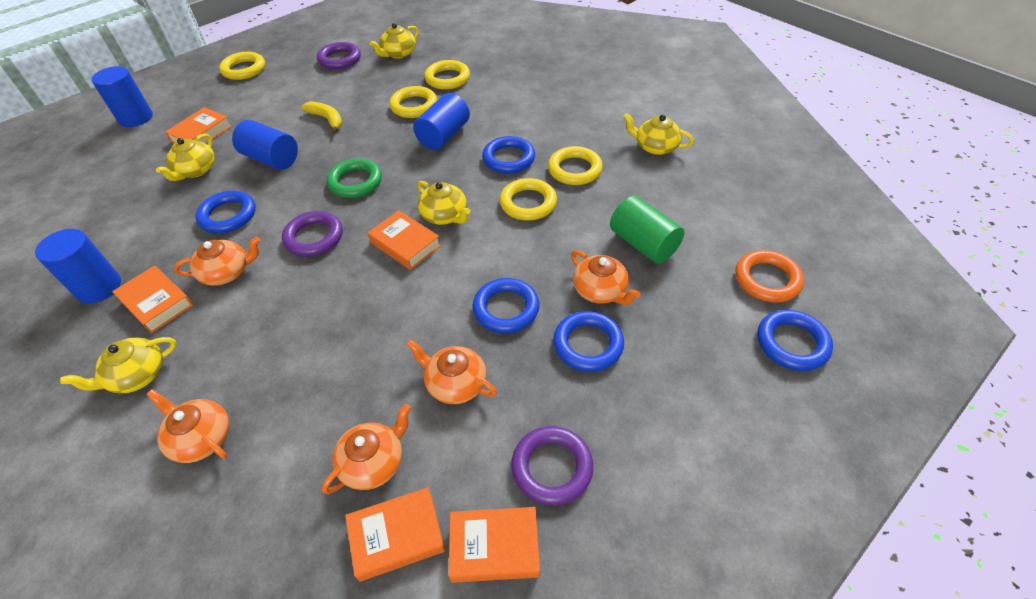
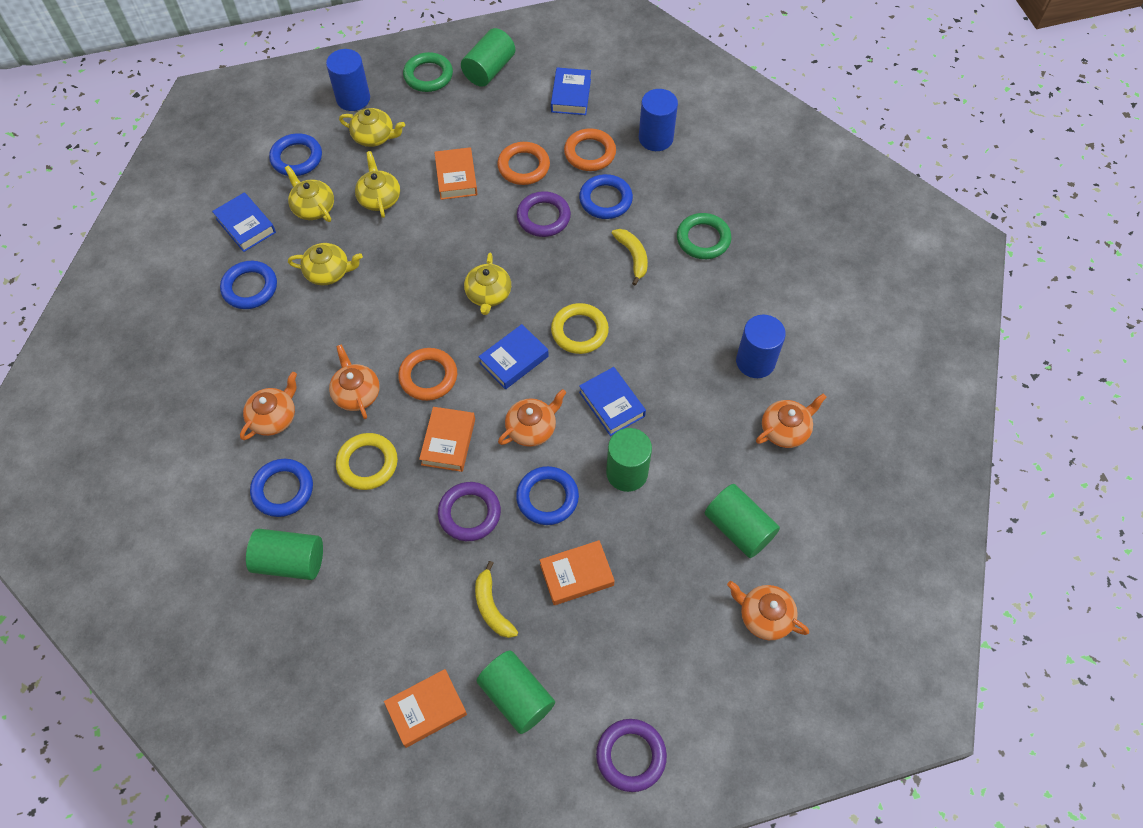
blue book: none = 0 -> [212,192,276,252] [478,324,549,390] [551,67,591,115] [579,367,646,436] = 4
blue cylinder: [35,229,121,303] [91,66,153,127] [232,120,298,170] [413,93,470,150] = 4 -> [326,49,370,111] [639,89,678,151] [736,315,786,378] = 3
green cylinder: [610,196,684,264] = 1 -> [246,529,323,580] [461,28,515,87] [477,650,555,734] [606,428,652,492] [705,484,780,558] = 5
green ring: [327,158,382,198] = 1 -> [403,52,453,92] [677,213,731,259] = 2
orange book: [112,266,193,333] [165,107,232,144] [345,487,445,582] [368,210,441,270] [449,507,540,583] = 5 -> [384,669,467,748] [419,407,475,472] [434,147,478,200] [540,540,615,605] = 4
orange ring: [735,250,804,303] = 1 -> [398,348,457,401] [497,142,550,185] [564,128,616,171] = 3
yellow banana: [301,101,342,133] = 1 -> [475,561,518,638] [612,229,648,286] = 2
yellow ring: [219,52,265,80] [389,86,437,118] [424,60,470,90] [500,178,557,221] [548,146,603,185] = 5 -> [336,433,398,490] [551,303,609,354] = 2

